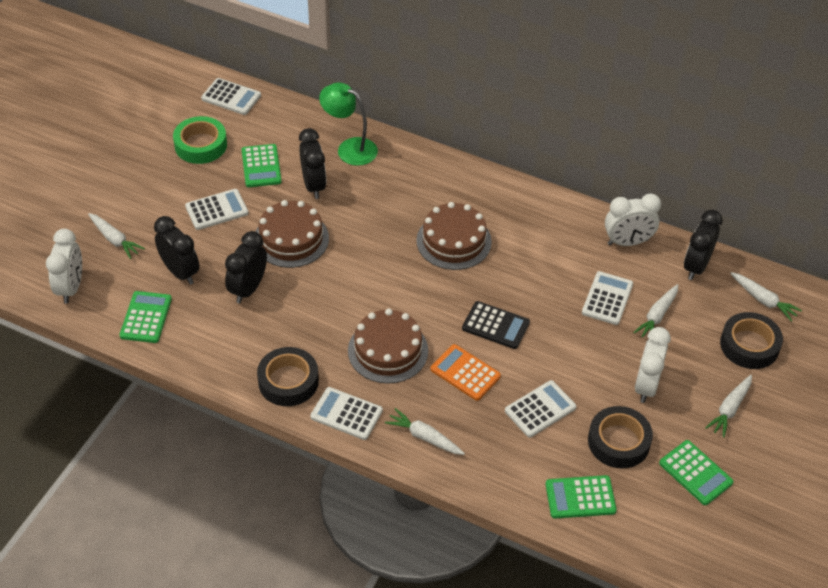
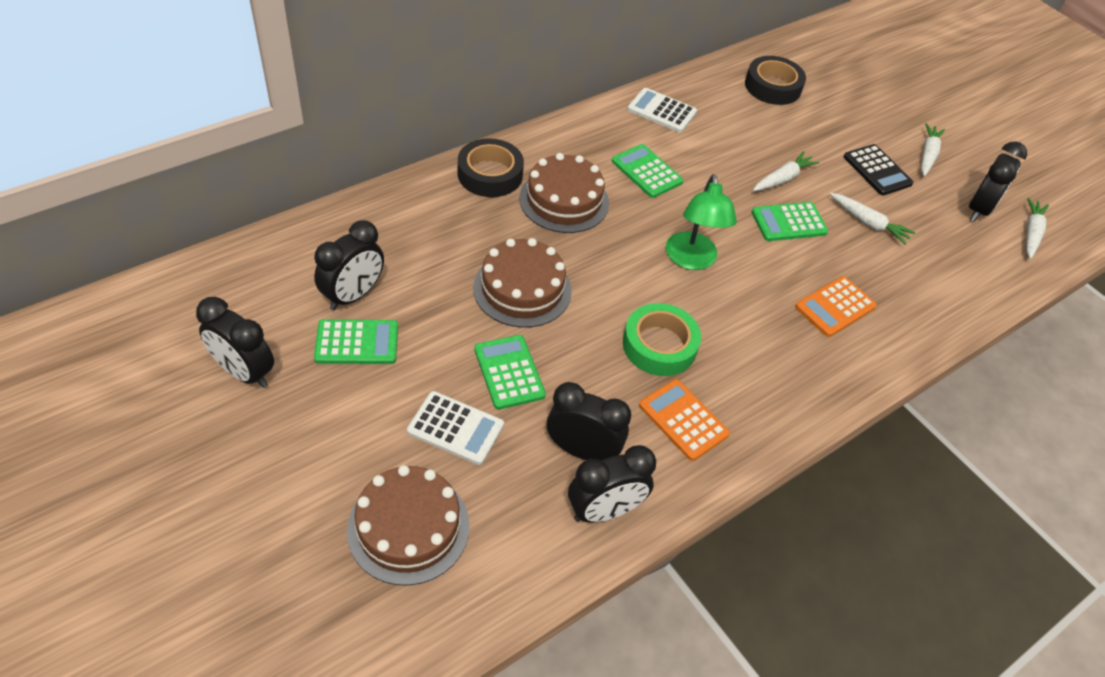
black clock: [154,216,200,285] [225,231,267,303] [299,128,326,199] [684,210,723,280] = 4 -> [196,297,274,388] [314,220,384,310] [547,382,631,461] [568,445,656,523] [969,141,1027,222] = 5
black tape: [257,347,319,406] [588,406,653,468] [720,312,783,369] = 3 -> [458,138,524,197] [745,56,806,105] = 2
orange calculator: [430,344,501,401] = 1 -> [639,379,730,461] [795,276,877,337] = 2
white calculator: [185,189,249,230] [201,78,261,115] [310,387,383,440] [505,380,576,438] [582,271,633,325] = 5 -> [407,391,504,465] [627,88,697,133] = 2
white carrot: [88,213,145,259] [385,408,465,455] [633,284,678,337] [705,375,752,438] [730,272,802,322] = 5 -> [753,151,819,191] [830,193,915,245] [921,123,945,176] [1026,198,1049,259] = 4
white clock: [46,229,82,303] [605,194,661,246] [635,327,671,403] = 3 -> none = 0

